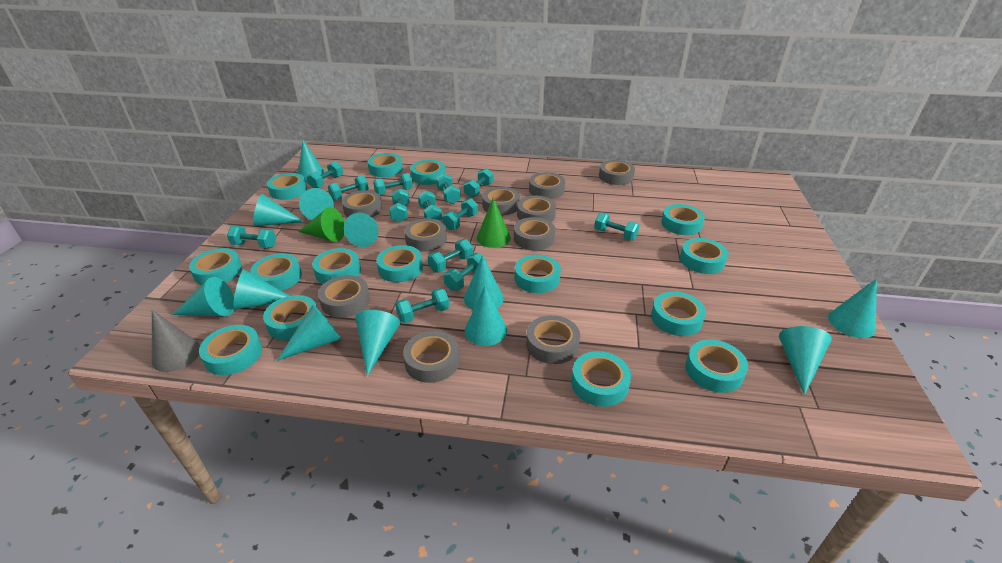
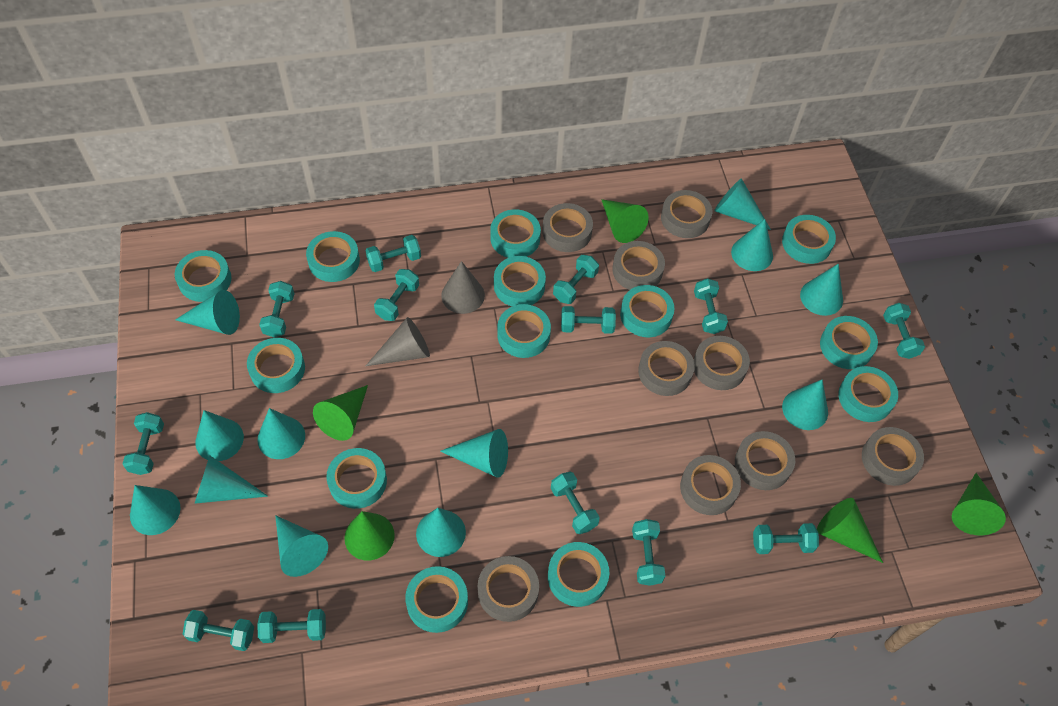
green cone: [298,207,345,242] [477,197,511,248] = 2 -> [313,385,368,441] [344,511,395,561] [601,199,649,243] [817,498,883,563] [952,473,1006,535] = 5
grey cone: [152,310,200,372] = 1 -> [366,317,430,366] [441,261,485,314] = 2
grey tape: [318,275,370,317] [342,190,382,217] [403,331,460,383] [404,218,447,252] [482,187,520,216] [514,217,555,250] [517,196,556,222] [526,315,580,364] [529,172,565,199] [599,160,635,185] = 10 -> [478,556,539,622] [542,203,593,252] [612,241,665,290] [638,341,695,396] [661,190,712,238] [680,455,741,515] [694,336,750,390] [735,431,795,490] [862,427,924,486] = 9
turquoise tape: [189,248,242,285] [199,325,262,375] [250,253,302,291] [263,295,317,340] [267,173,307,200] [312,248,361,284] [368,153,403,177] [377,245,423,282] [410,160,446,185] [515,255,561,293] [571,351,631,407] [651,291,706,336] [661,204,705,235] [680,238,728,274] [686,340,748,393] = 15 -> [175,250,232,302] [247,338,305,393] [306,231,360,282] [326,448,387,509] [405,566,468,633] [490,209,541,258] [494,256,546,306] [497,304,551,358] [548,542,609,607] [620,285,674,337] [782,215,836,264] [820,316,878,369] [838,366,898,422] = 13

